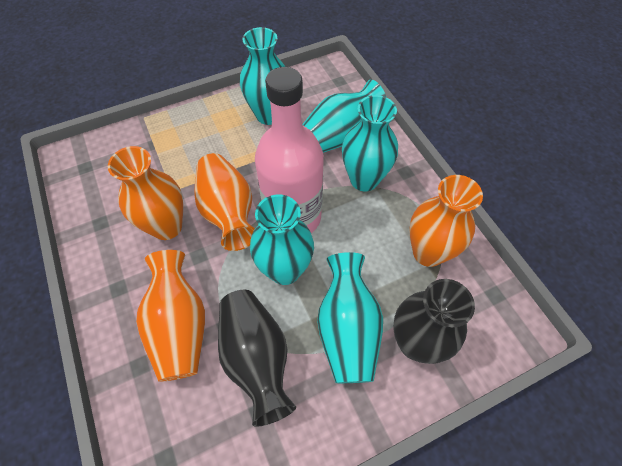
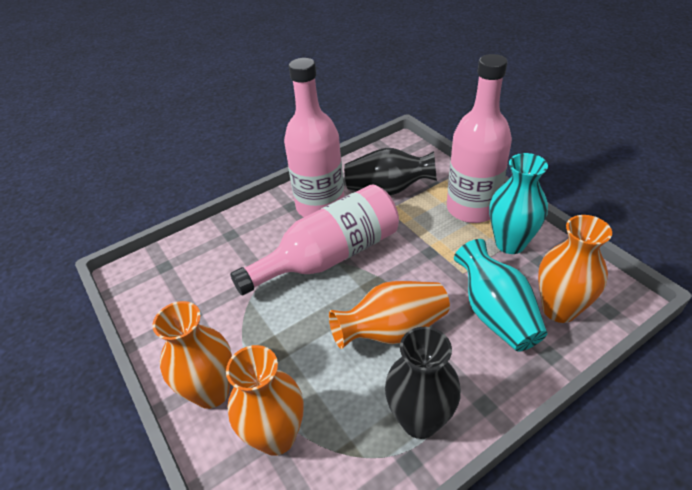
pink bottle: [255,67,324,233] = 1 -> [230,184,399,295] [284,58,344,217] [447,54,512,223] = 3
turquoise vase: [240,27,285,125] [250,194,314,285] [302,79,386,153] [317,252,383,383] [342,95,398,192] = 5 -> [454,239,548,352] [489,153,548,254] = 2

